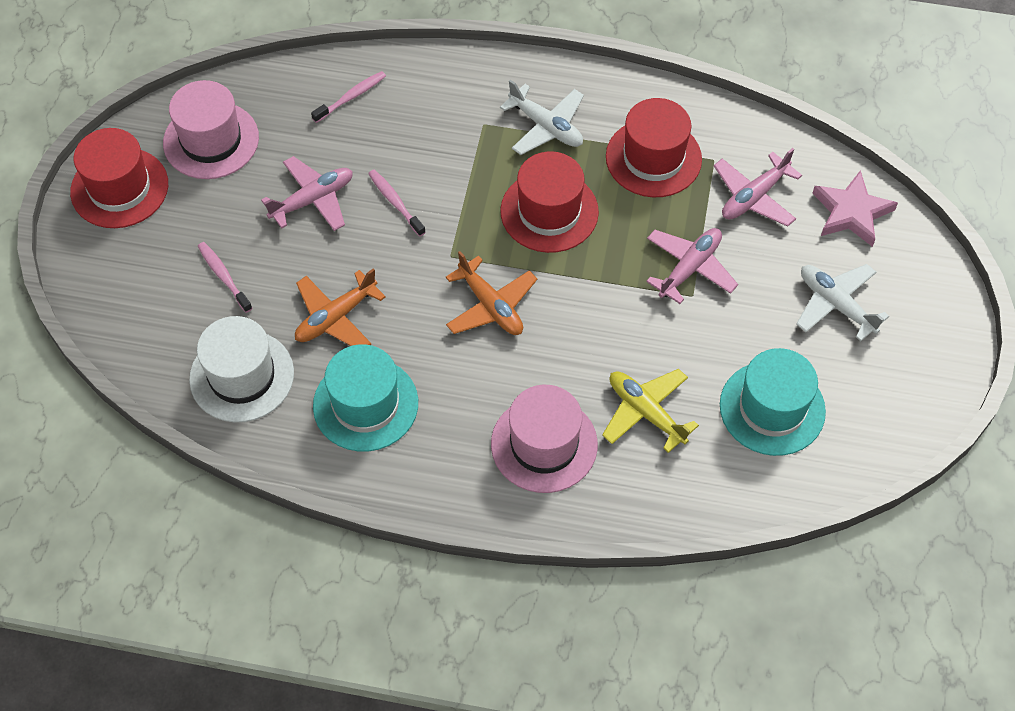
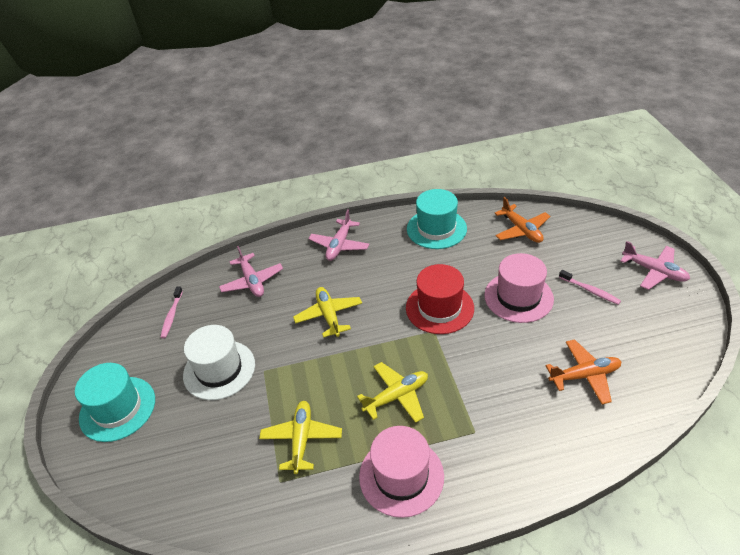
pink star: [812,170,898,247] = 1 -> none = 0
pink toothbrush: [198,242,252,313] [311,71,386,123] [368,170,426,237] = 3 -> [161,286,183,338] [559,270,621,305] = 2
red hat: [70,128,168,228] [500,151,599,253] [606,98,702,197] = 3 -> [406,264,474,334] = 1
white plane: [500,80,584,155] [796,264,889,341] = 2 -> none = 0
yellow plane: [602,369,699,453] = 1 -> [259,401,342,474] [293,287,362,338] [357,362,428,423] = 3

